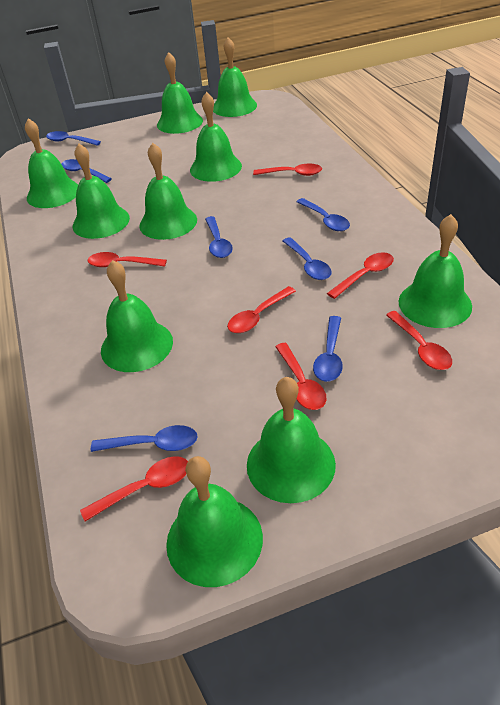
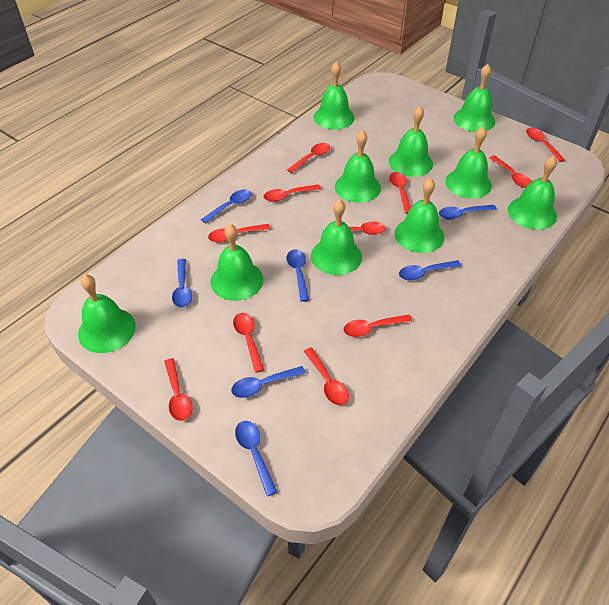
red spoon: [80,456,188,521] [88,252,167,267] [227,286,296,333] [253,163,322,176] [275,343,327,410] [327,252,394,299] [386,311,452,370] = 7 -> [164,358,192,421] [208,224,270,243] [233,313,264,373] [264,184,321,202] [287,143,330,173] [304,347,349,405] [323,222,386,235] [344,315,412,337] [389,172,411,214] [490,156,532,188] [526,128,565,162] = 11

